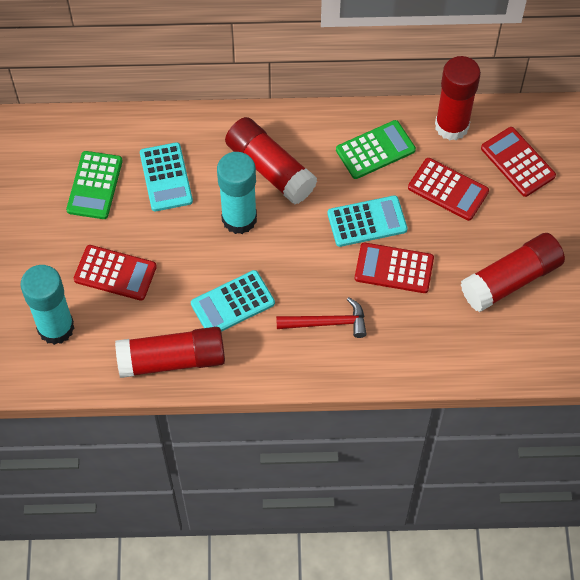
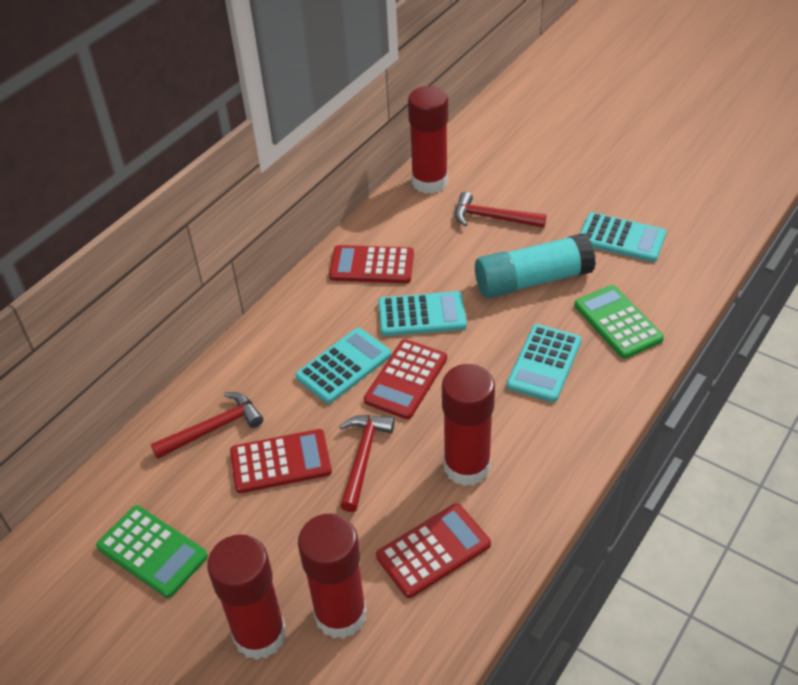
red hammer: [276,297,367,338] = 1 -> [151,392,263,459] [339,415,395,512] [455,192,546,228] = 3
turquoise calculator: [140,142,193,211] [191,270,275,332] [327,195,407,247] = 3 -> [295,328,392,404] [378,291,467,336] [507,324,582,402] [580,212,667,262] = 4
turquoise glue stick: [20,265,75,345] [217,152,257,234] = 2 -> [475,233,596,298] = 1

